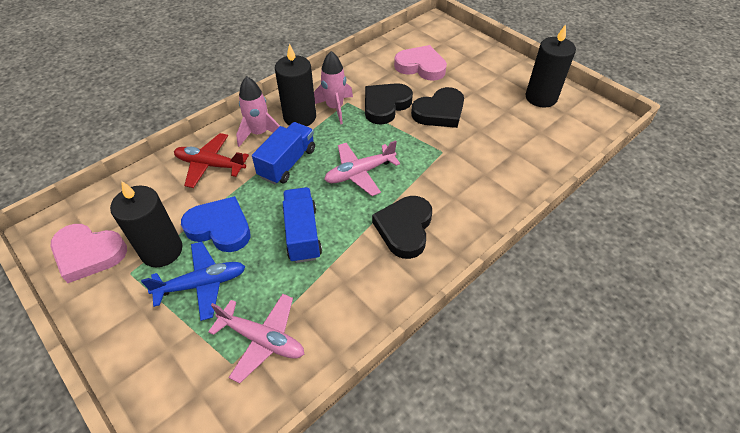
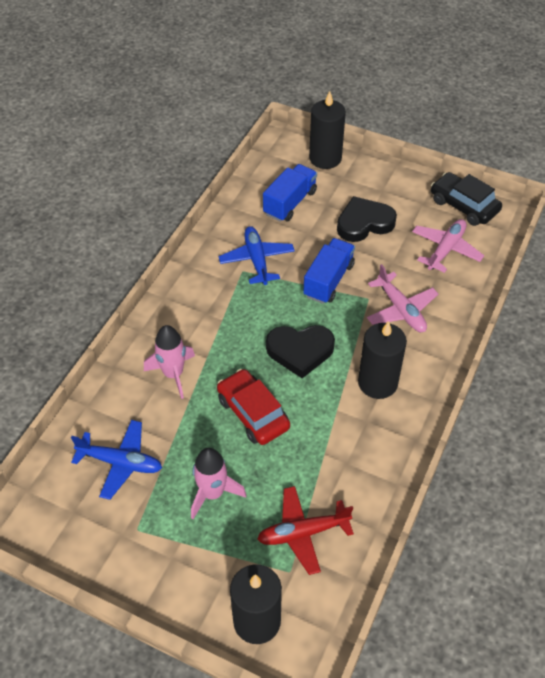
black car: none = 0 -> [431,172,502,226] = 1
black heart: [365,83,413,125] [372,196,432,259] [411,87,464,128] = 3 -> [266,325,335,378] [337,196,397,242] = 2
blue heart: [181,196,251,252] = 1 -> none = 0
blue plane: [141,242,245,321] = 1 -> [71,420,162,500] [219,226,295,285] = 2
pink heart: [51,224,127,283] [394,45,447,81] = 2 -> none = 0
red car: none = 0 -> [217,369,290,445] = 1

